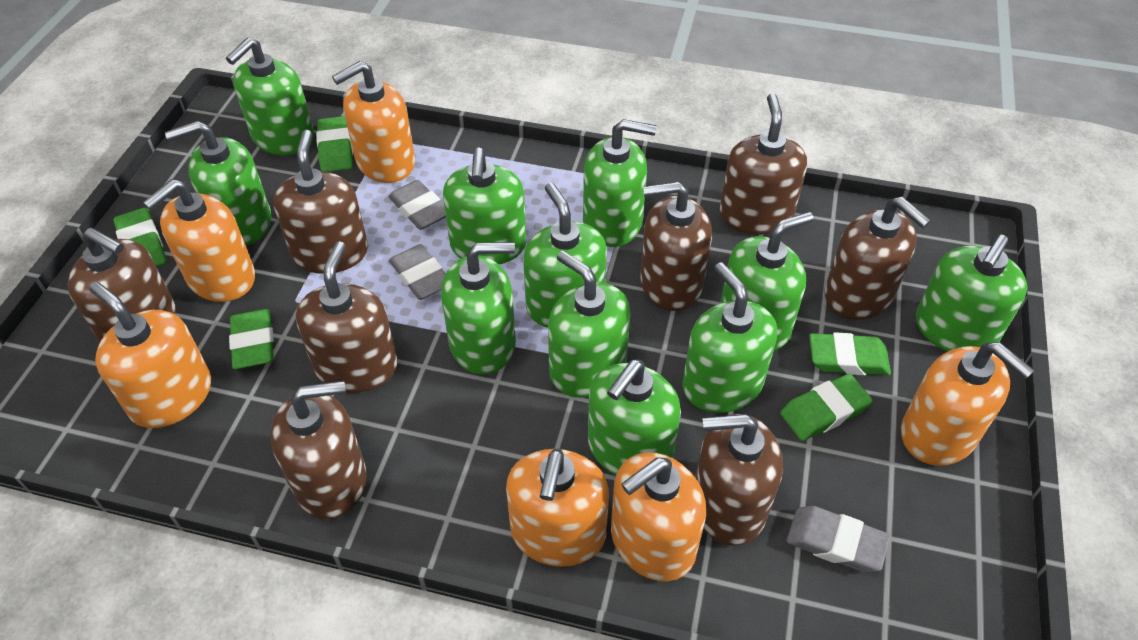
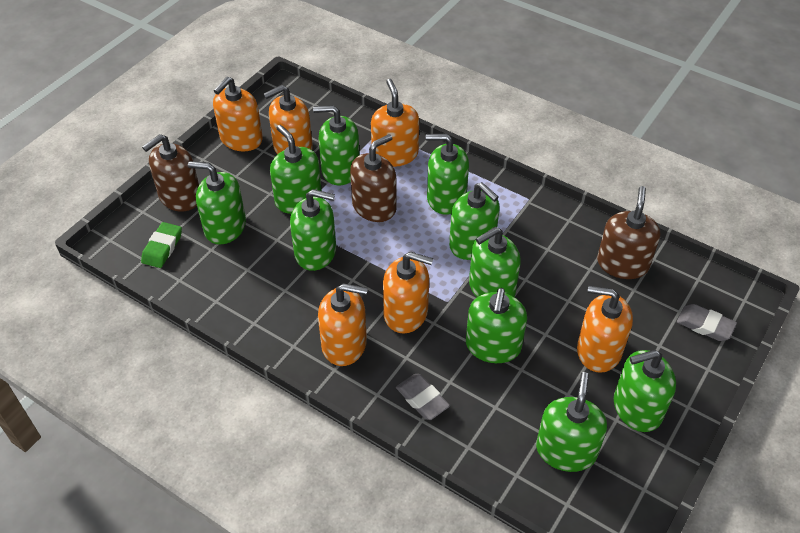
brown soap dispenser: [68,228,176,342] [270,381,367,519] [273,130,368,274] [296,241,398,392] [640,181,712,311] [695,414,783,546] [720,93,807,235] [825,197,931,320] = 8 -> [142,134,199,212] [350,134,397,222] [597,186,660,279] = 3
green eraser: [114,208,167,267] [229,309,274,369] [316,116,353,172] [780,374,873,441] [809,332,891,375] = 5 -> [141,222,182,268] = 1
green soap dispenser: [165,121,271,246] [226,37,314,155] [441,242,516,375] [443,147,527,264] [523,183,607,328] [548,251,631,397] [583,119,657,247] [588,360,681,475] [682,262,777,413] [720,212,813,351] [916,234,1028,352] = 11 -> [188,161,246,245] [270,125,322,214] [290,189,336,271] [313,105,360,185] [426,134,469,215] [449,182,500,260] [466,288,527,363] [469,227,521,297] [536,372,607,472] [614,350,676,432] = 10
grey eraser: [388,180,446,230] [389,244,446,300] [786,506,890,573] = 3 -> [396,374,450,420] [677,304,737,341] = 2

